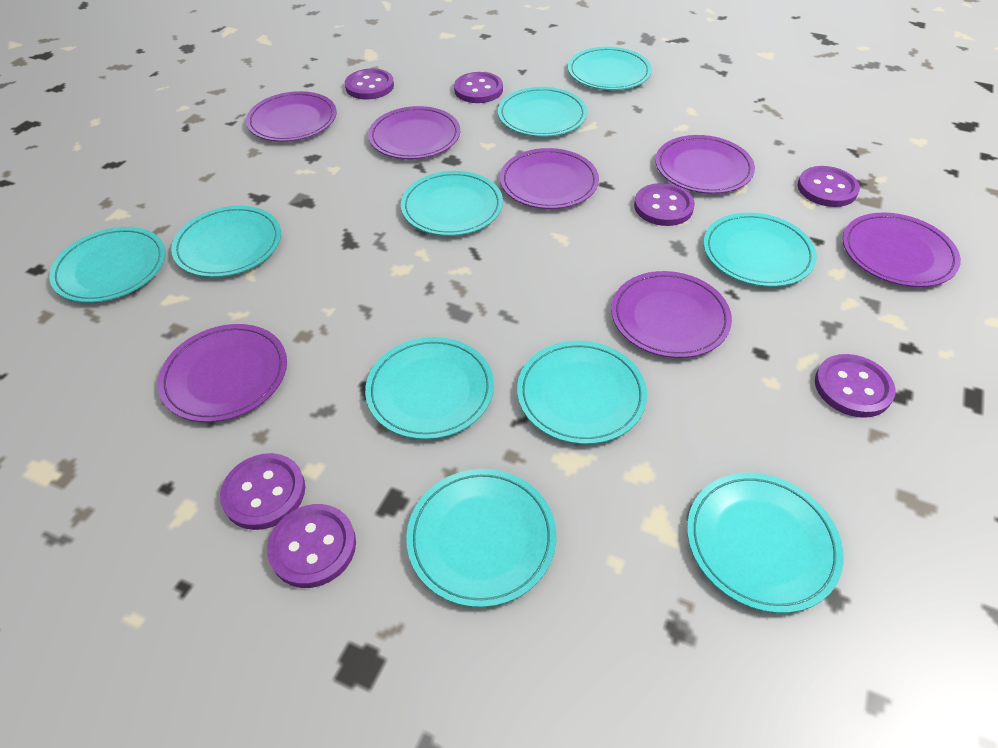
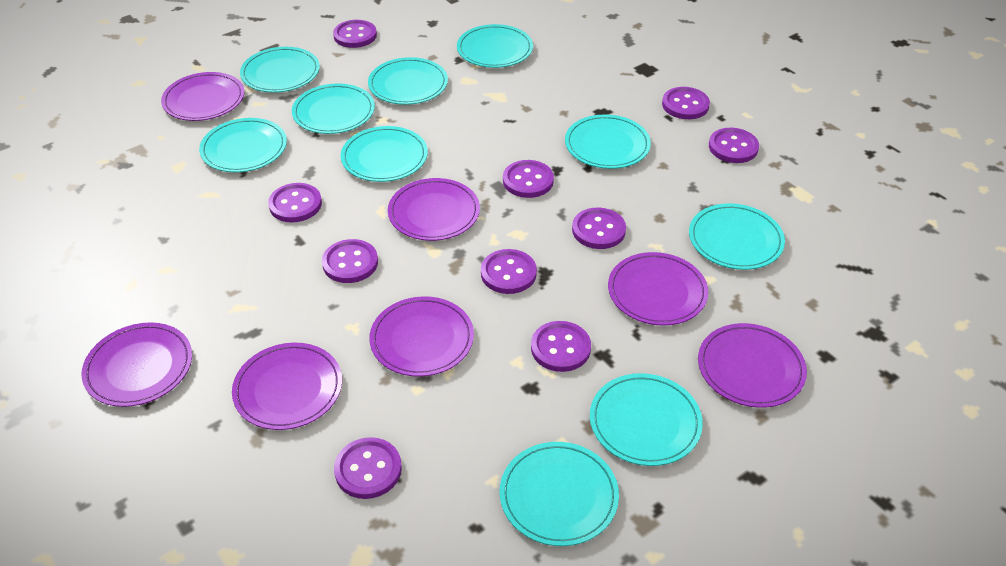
purple button: [220,453,305,530] [267,504,356,588] [345,68,394,99] [454,72,503,103] [634,183,695,226] [797,166,860,207] [815,354,896,418] = 7 -> [268,183,322,222] [322,239,378,283] [333,20,377,48] [334,437,402,499] [481,249,537,294] [503,160,554,198] [531,321,591,372] [572,208,626,249] [662,87,710,119] [709,128,759,163] = 10

